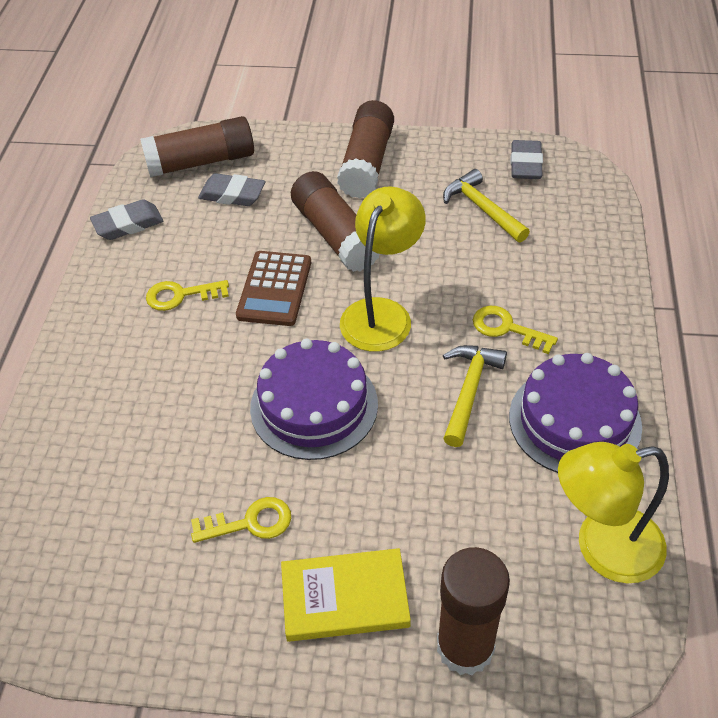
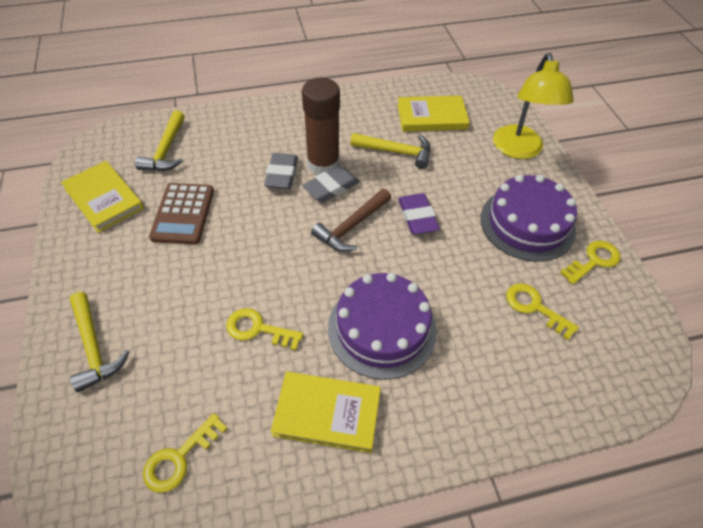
brown glue stick: [140,116,254,177] [291,171,379,272] [337,100,394,199] [437,547,510,675] = 4 -> [302,78,340,174] = 1
brown hammer: none = 0 -> [311,189,391,252] = 1
grey eraser: [90,199,163,240] [198,173,265,206] [511,140,543,179] = 3 -> [264,153,298,189] [302,165,360,203] = 2
purple eraser: none = 0 -> [398,193,440,235] = 1
yellow book: [281,548,411,642] = 1 -> [61,161,144,233] [271,372,381,453] [397,96,470,131] = 3
yellow hammer: [443,169,530,243] [443,345,507,447] = 2 -> [70,292,129,392] [135,110,185,171] [350,133,431,169] = 3
yellow key: [146,280,229,311] [191,497,291,543] [473,306,558,354] = 3 -> [143,413,228,493] [226,308,303,350] [506,284,579,340] [560,241,621,284] = 4
yellow lamp: [340,186,426,352] [558,442,669,583] = 2 -> [493,53,574,159] = 1

